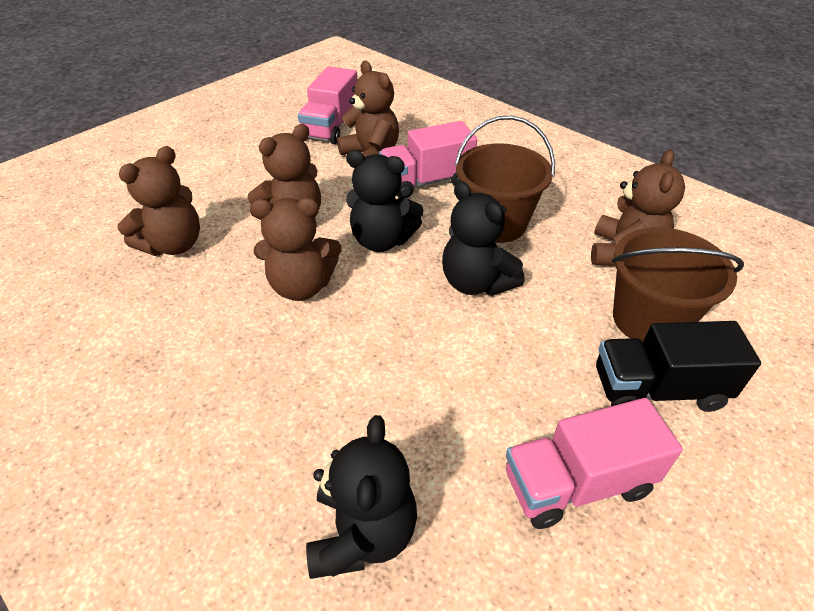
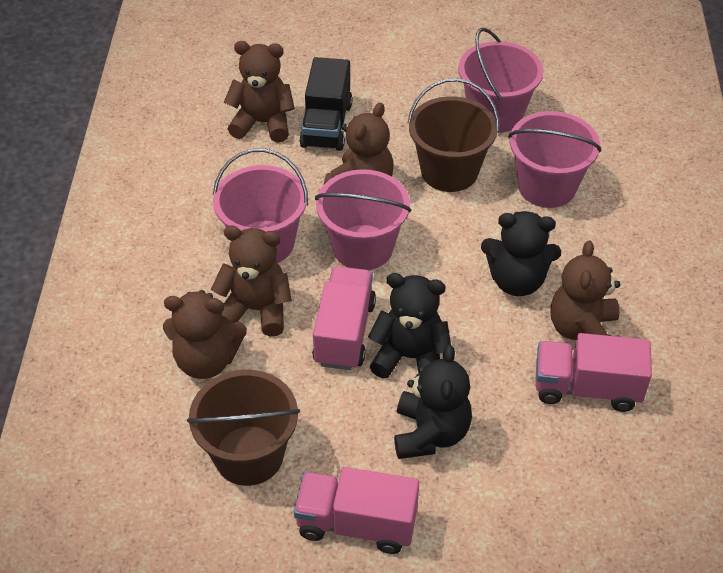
pink bucket: none = 0 -> [213,148,308,263] [315,169,412,270] [458,28,544,133] [508,111,601,208] = 4

